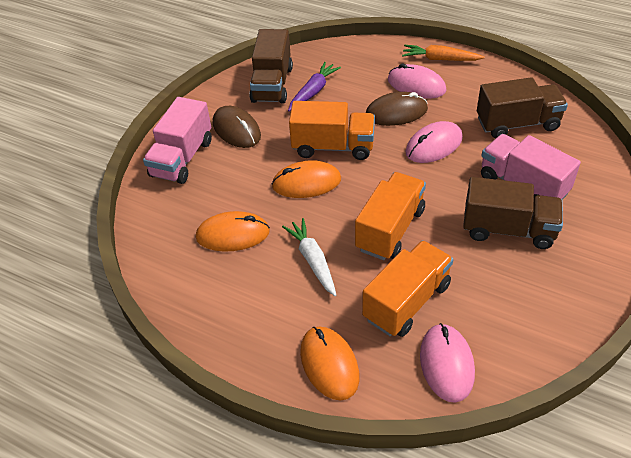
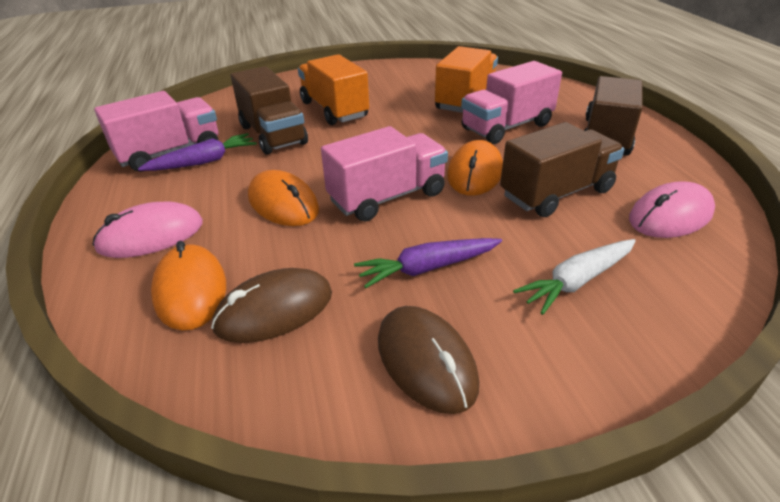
orange carrot: [402,45,485,61] = 1 -> none = 0
orange truck: [289,101,375,160] [355,172,426,260] [362,240,453,337] = 3 -> [298,54,369,125] [435,46,498,113] = 2
pink mouse: [388,64,446,99] [405,121,463,163] [420,323,475,403] = 3 -> [92,201,203,258] [629,181,715,238] = 2
pink truck: [143,97,212,184] [481,134,581,200] = 2 -> [94,91,218,172] [321,126,448,221] [461,61,562,144] = 3
purple carrot: [288,62,341,111] = 1 -> [138,133,257,171] [354,238,502,288] = 2

